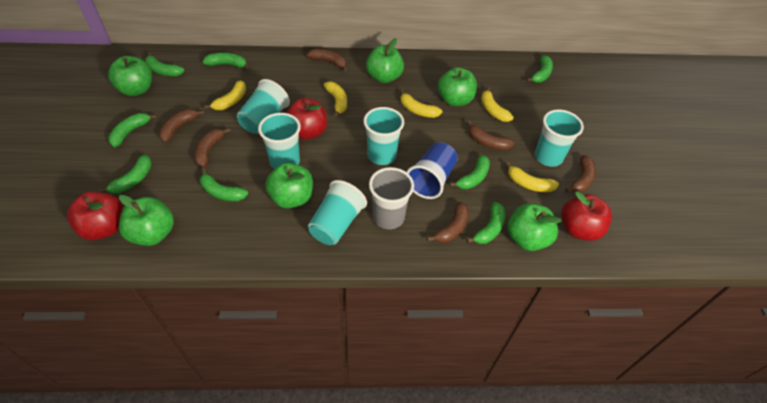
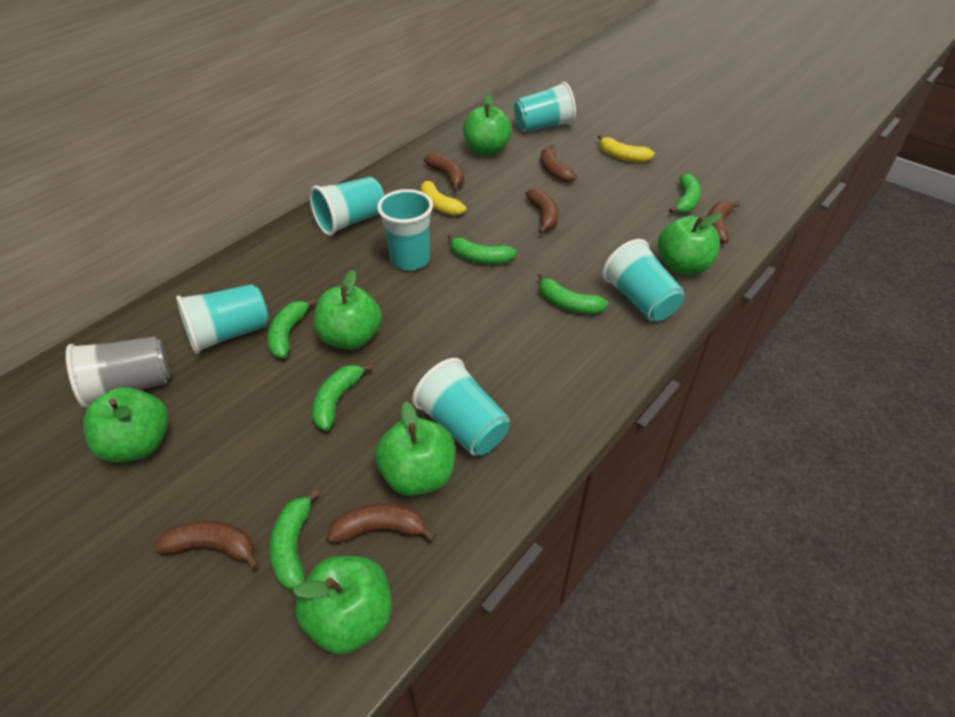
blue cup: [407,142,458,199] = 1 -> none = 0
green banana: [99,155,152,194] [108,113,157,147] [145,52,184,76] [200,169,248,201] [202,53,250,70] [450,155,490,189] [467,202,505,244] [527,55,553,83] = 8 -> [267,298,317,358] [270,489,320,590] [312,363,373,431] [447,234,517,264] [538,273,608,314] [669,174,701,214] = 6
red apple: [67,191,123,240] [286,98,327,140] [561,191,612,241] = 3 -> none = 0
turquoise cup: [237,79,290,134] [258,113,301,169] [308,180,367,245] [363,107,404,165] [535,109,584,167] = 5 -> [176,284,269,354] [310,177,385,236] [377,189,433,271] [412,358,510,456] [514,82,576,132] [602,239,685,321] = 6
yellow banana: [204,80,246,110] [324,81,347,117] [400,90,442,118] [481,87,514,122] [505,162,559,192] = 5 -> [421,177,466,216] [598,135,655,162] = 2

